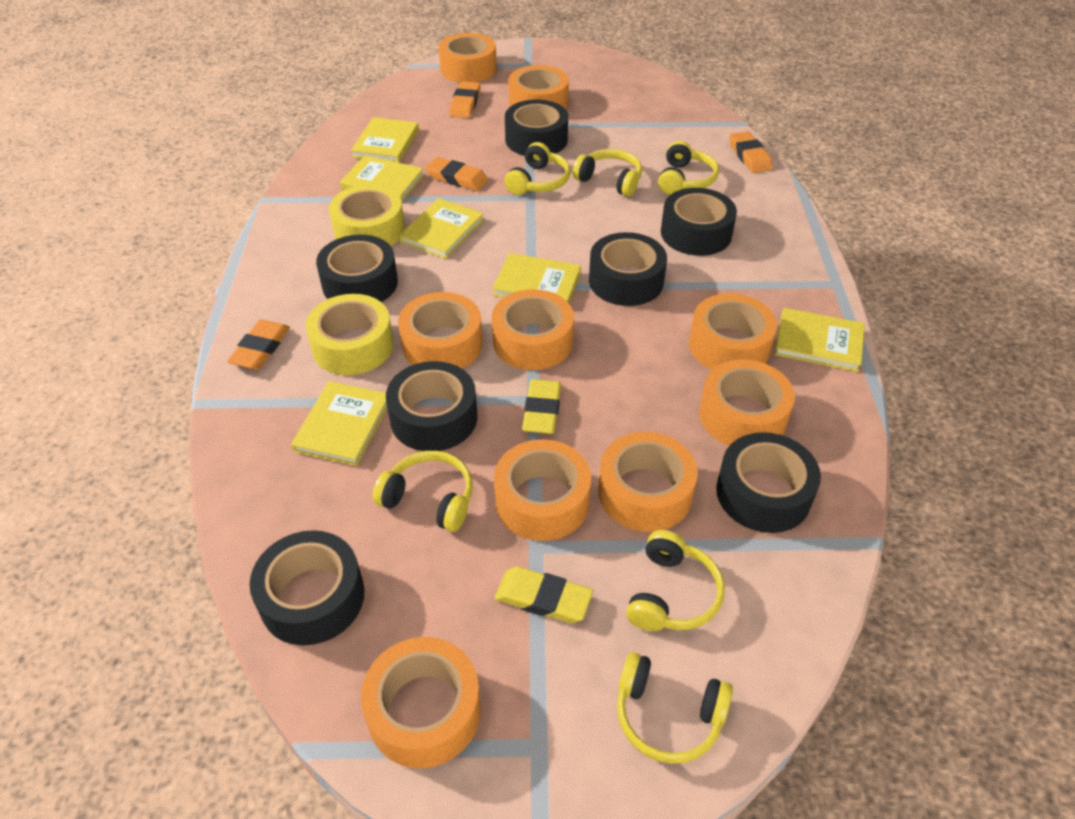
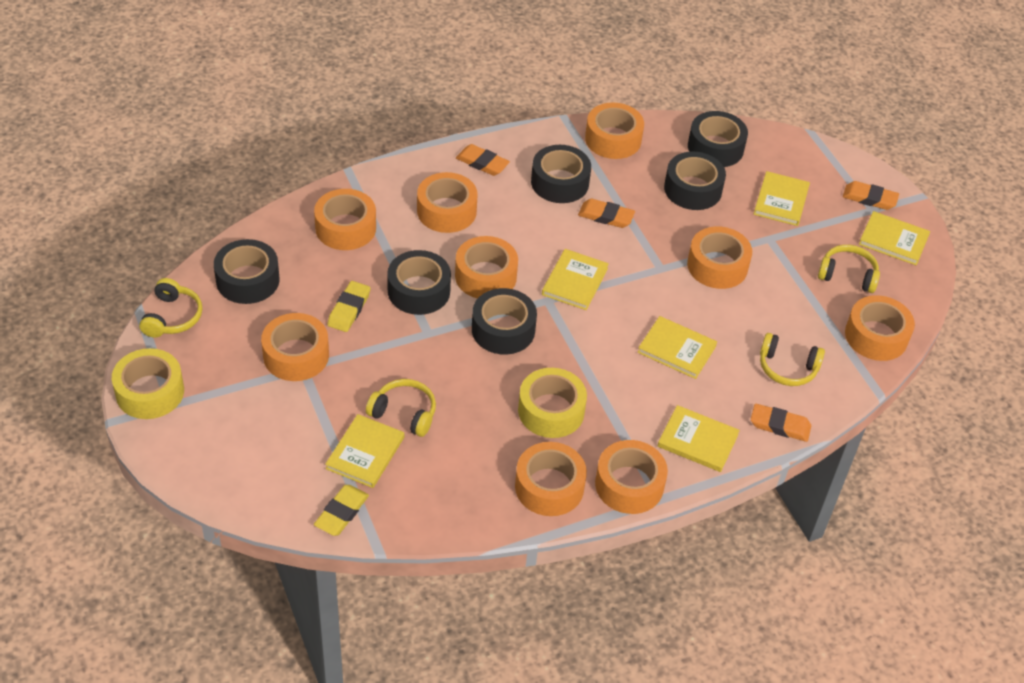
black tape: [250,530,365,646] [316,235,398,302] [386,361,478,451] [505,99,568,156] [589,232,667,306] [661,188,737,256] [716,432,821,533] = 7 -> [214,239,280,304] [387,250,451,315] [472,288,537,354] [531,145,591,203] [664,151,726,210] [688,111,748,167] = 6
yellow headphones: [372,451,473,532] [504,142,570,195] [573,149,642,197] [617,652,733,764] [626,530,725,631] [658,141,719,195] = 6 -> [139,278,202,338] [366,379,436,437] [760,333,825,386] [818,245,880,293] = 4

